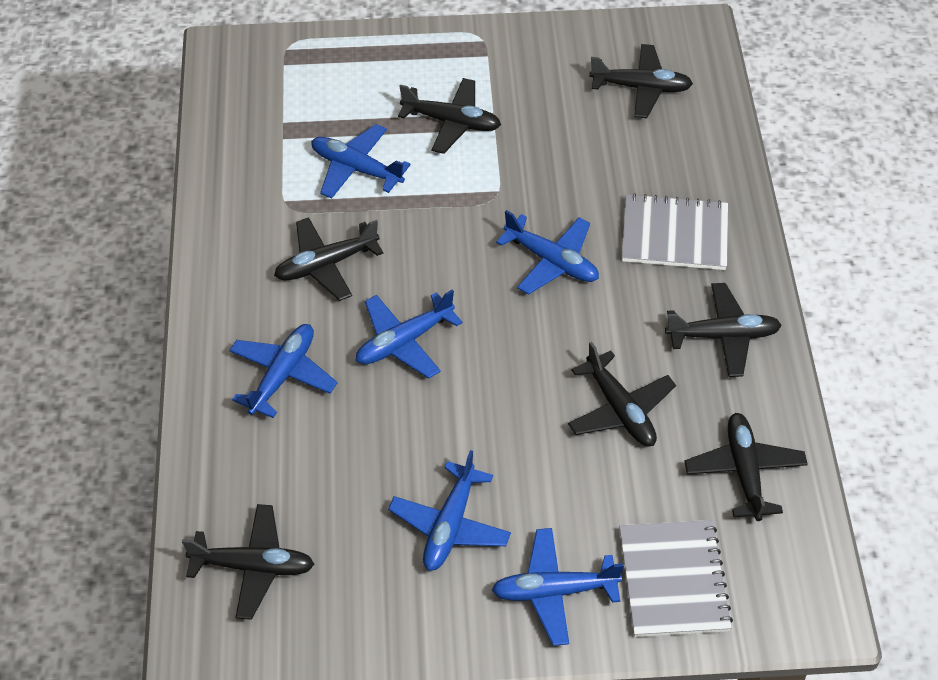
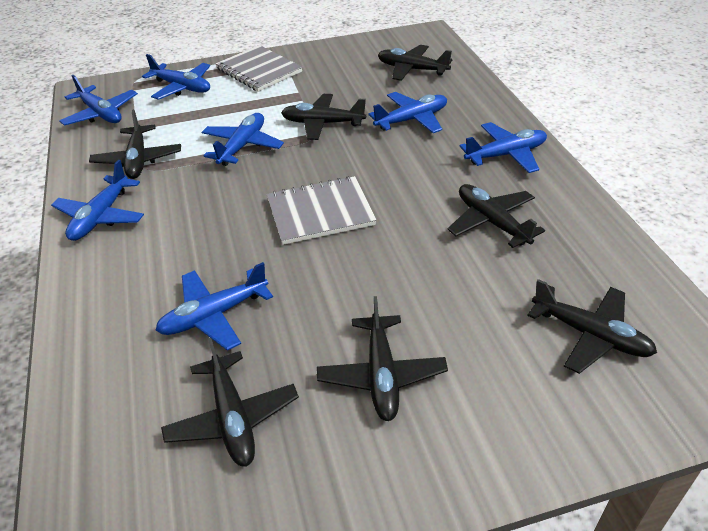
blue plane: [229,324,338,418] [311,124,411,199] [356,290,463,379] [388,450,511,571] [492,528,624,646] [496,210,599,295] = 6 -> [51,160,144,241] [59,75,138,126] [142,54,210,100] [155,262,273,350] [202,113,284,166] [368,92,447,133] [459,122,547,173] = 7

